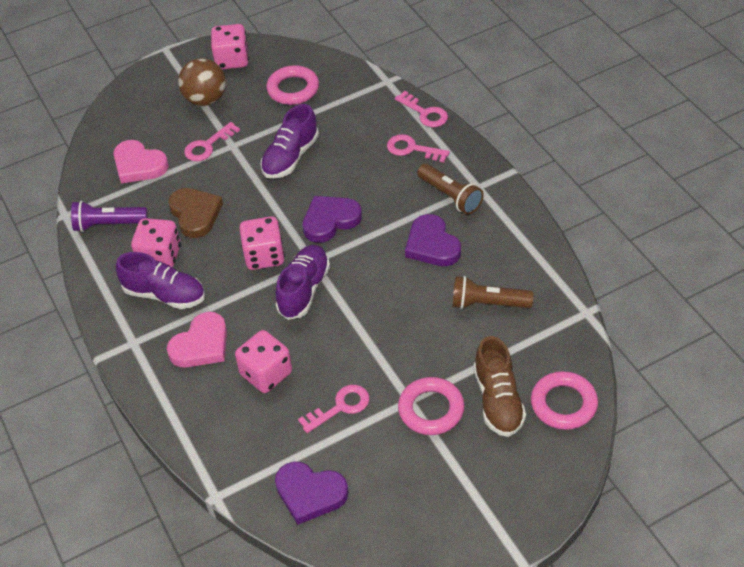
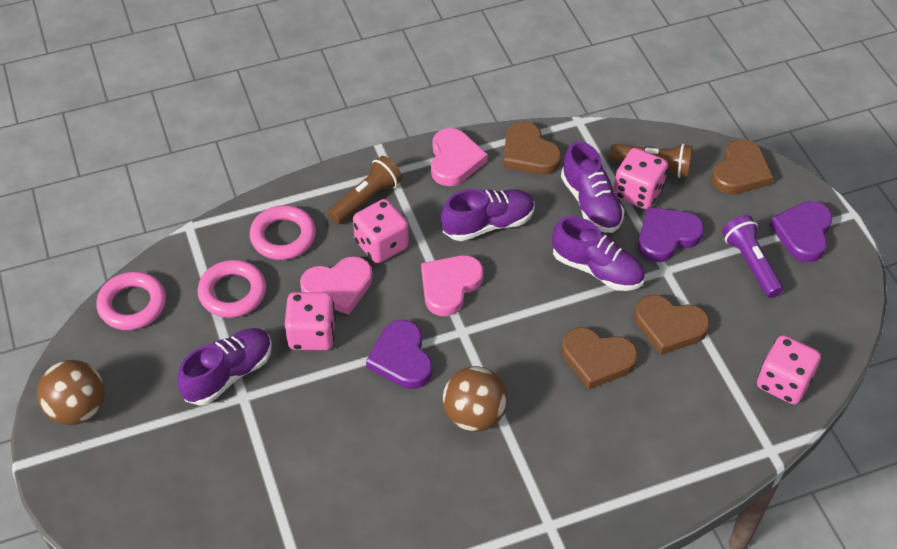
brown ball: [178,58,226,106] = 1 -> [37,360,105,425] [443,366,508,432] = 2
brown heart: [168,188,223,238] = 1 -> [503,122,562,175] [561,327,638,389] [634,295,710,355] [711,139,774,194] = 4
brown shoe: [474,336,526,437] = 1 -> none = 0
pink heart: [113,140,169,184] [167,312,227,368] = 2 -> [300,256,373,315] [421,255,483,316] [431,128,488,186] = 3
pink key: [184,122,240,161] [298,385,369,433] [387,134,450,163] [395,91,448,127] = 4 -> none = 0
purple shoe: [116,252,205,309] [260,104,319,179] [276,245,330,320] = 3 -> [177,328,272,406] [441,189,535,241] [552,216,645,291] [561,141,625,233] = 4

